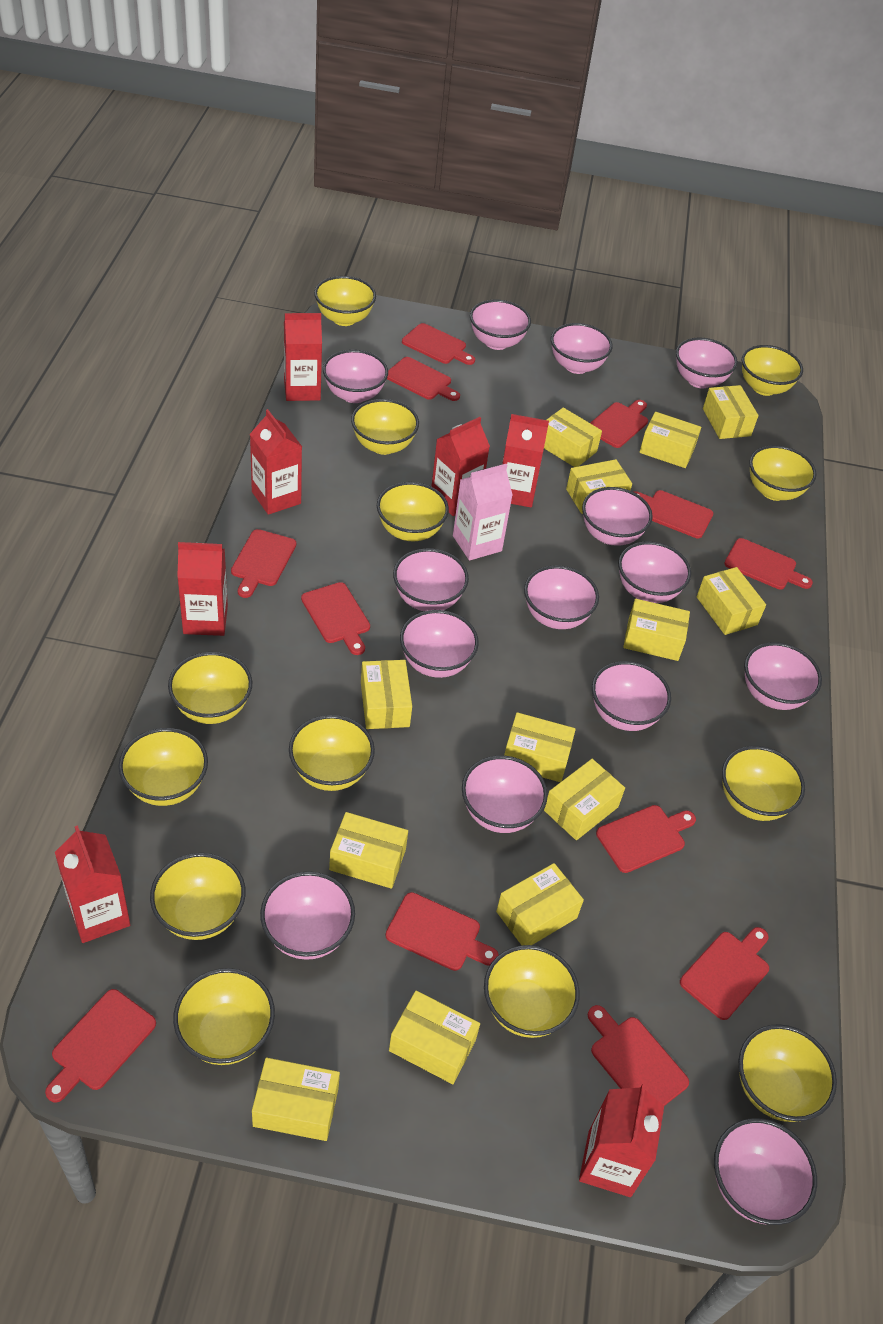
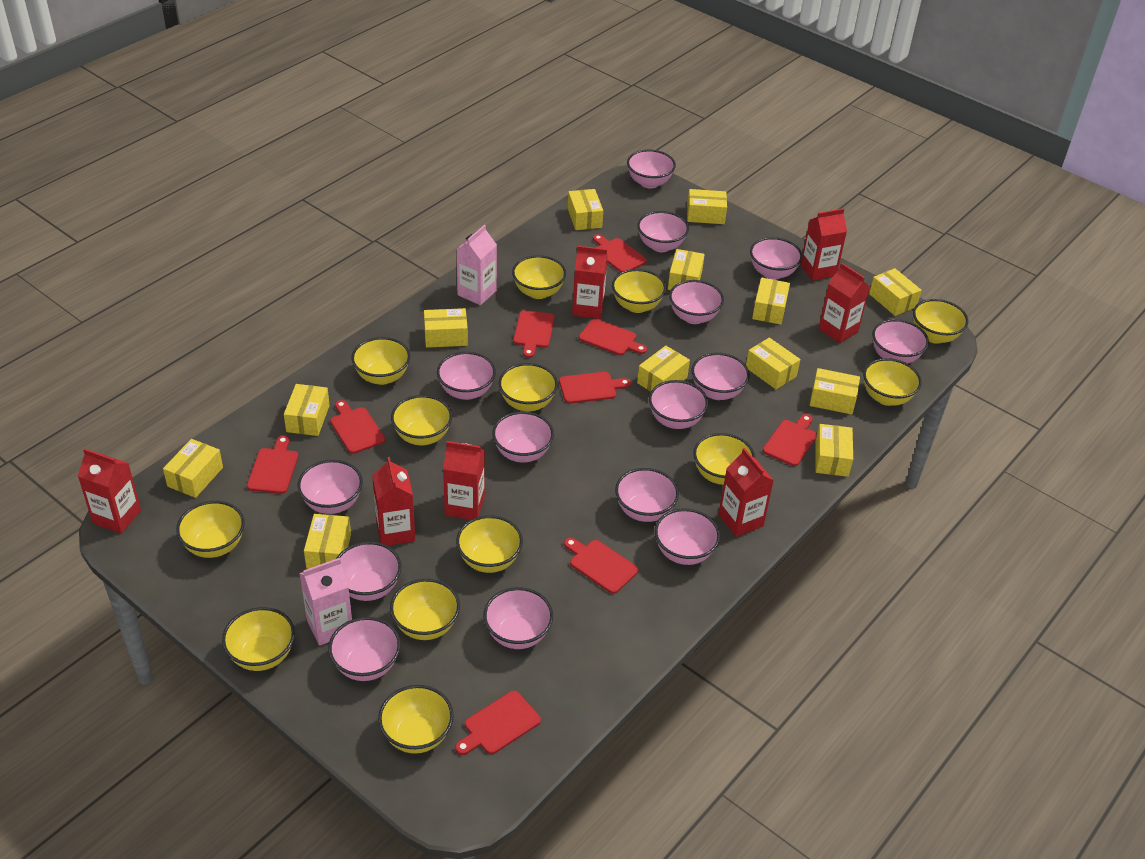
pink bowl: [260,871,355,960] [323,350,388,403] [393,548,469,611] [400,610,479,678] [462,756,548,833] [470,300,531,350] [524,565,599,629] [551,323,613,374] [582,487,653,546] [592,661,671,731] [618,541,691,603] [676,338,738,388] [714,1118,817,1225] [744,642,822,710] = 14 -> [298,460,363,514] [328,617,401,681] [336,542,401,601] [437,352,496,400] [483,587,553,649] [492,412,554,463] [615,468,679,522] [627,149,676,189] [637,211,689,252] [649,380,708,429] [655,508,720,565] [669,280,724,324] [692,353,750,400] [750,237,803,280] [872,319,929,364] = 15
pink carton: [453,464,513,561] = 1 -> [299,558,352,646] [457,225,497,305] = 2
red cutting board: [45,989,156,1102] [231,529,296,598] [301,582,370,655] [386,892,498,971] [387,357,460,401] [402,323,475,365] [588,1005,689,1106] [590,400,648,448] [596,805,696,873] [633,490,713,538] [680,927,769,1020] [724,538,813,590] = 12 -> [247,436,298,494] [330,400,385,454] [455,691,541,755] [513,310,555,358] [559,372,631,404] [564,538,638,594] [579,319,647,355] [593,234,647,272] [763,414,817,466] = 9

